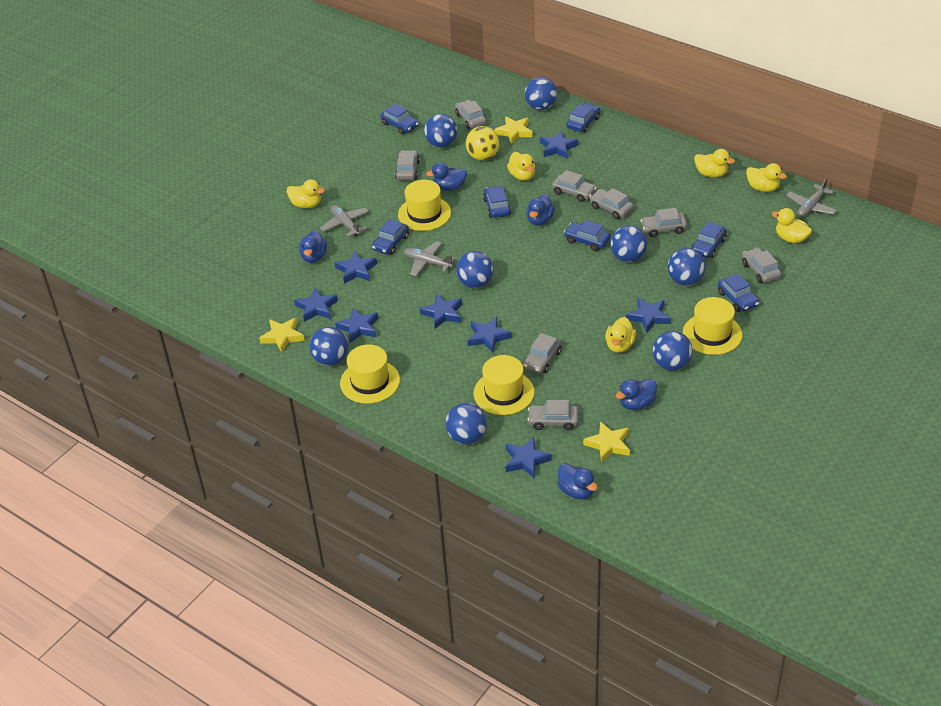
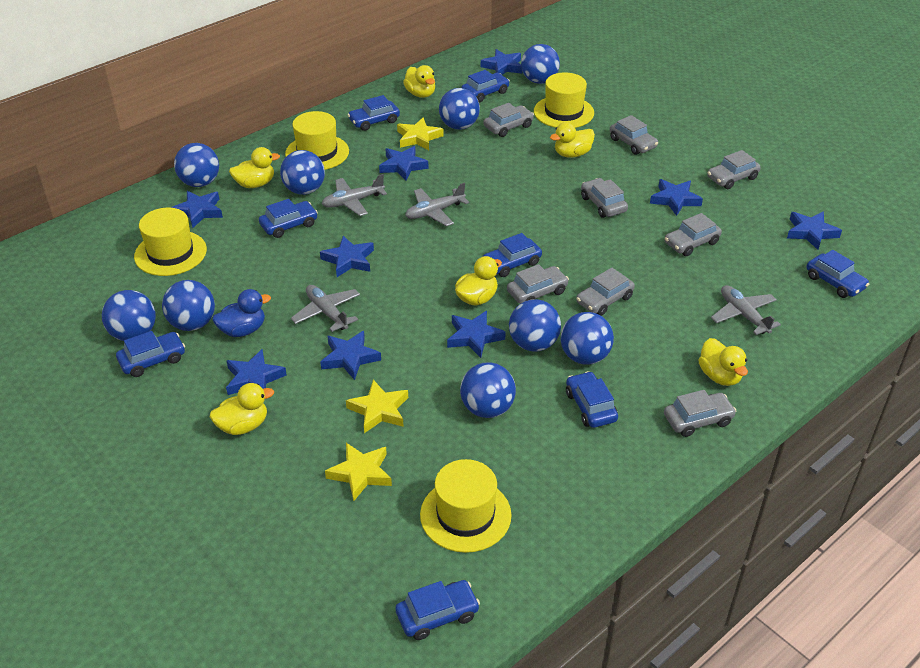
blue ball: [309,327,349,366] [424,114,458,148] [445,403,487,444] [456,251,494,288] [525,77,557,110] [610,225,647,262] [652,331,693,371] [668,248,706,286] = 8 -> [102,290,156,341] [162,280,215,331] [174,143,219,187] [280,150,325,195] [439,88,480,130] [460,363,516,418] [509,299,561,352] [521,44,560,84] [561,312,614,365] = 9
blue car: [372,219,409,255] [380,103,419,135] [483,186,511,218] [564,220,610,251] [567,103,600,133] [691,222,726,258] [718,273,759,312] = 7 -> [116,331,185,377] [259,199,318,238] [348,95,400,131] [395,580,480,640] [461,70,510,102] [483,233,542,277] [566,371,618,428] [807,250,869,298] = 8
blue duck: [299,230,327,263] [426,162,467,191] [526,194,555,226] [557,463,597,499] [616,379,657,410] = 5 -> [213,289,271,337] = 1
blue star: [294,288,338,322] [335,251,377,284] [335,308,378,343] [420,294,462,329] [468,317,512,352] [505,437,552,479] [540,130,578,159] [626,298,671,333] = 8 -> [171,191,223,228] [226,349,287,395] [320,236,374,277] [320,331,381,380] [379,146,428,181] [447,311,506,358] [481,49,523,75] [650,179,703,216] [787,211,842,250] = 9
grey plane: [320,205,369,237] [404,241,456,276] [786,178,837,217] = 3 -> [291,285,360,332] [322,174,387,216] [405,183,469,226] [711,285,781,335] = 4
yellow ball: [466,126,499,160] = 1 -> none = 0

